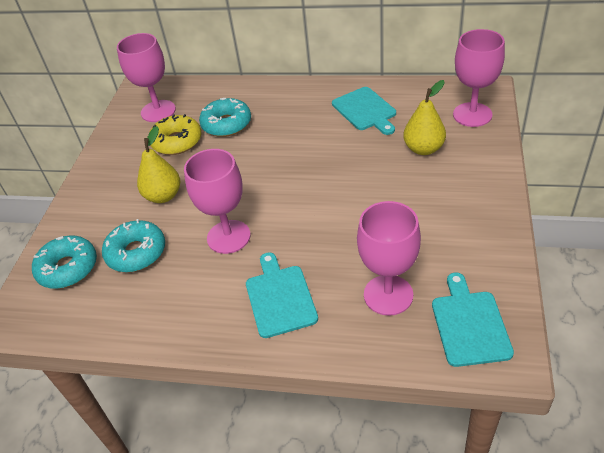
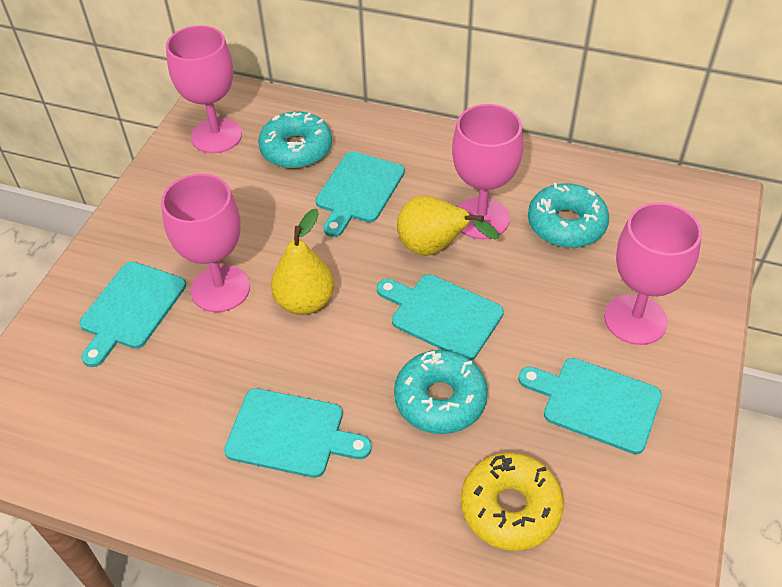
turquoise cutting board: [246,252,318,338] [332,87,396,135] [432,273,514,367] = 3 -> [79,262,186,367] [224,388,372,478] [315,152,405,237] [377,274,504,360] [518,358,662,454] = 5

